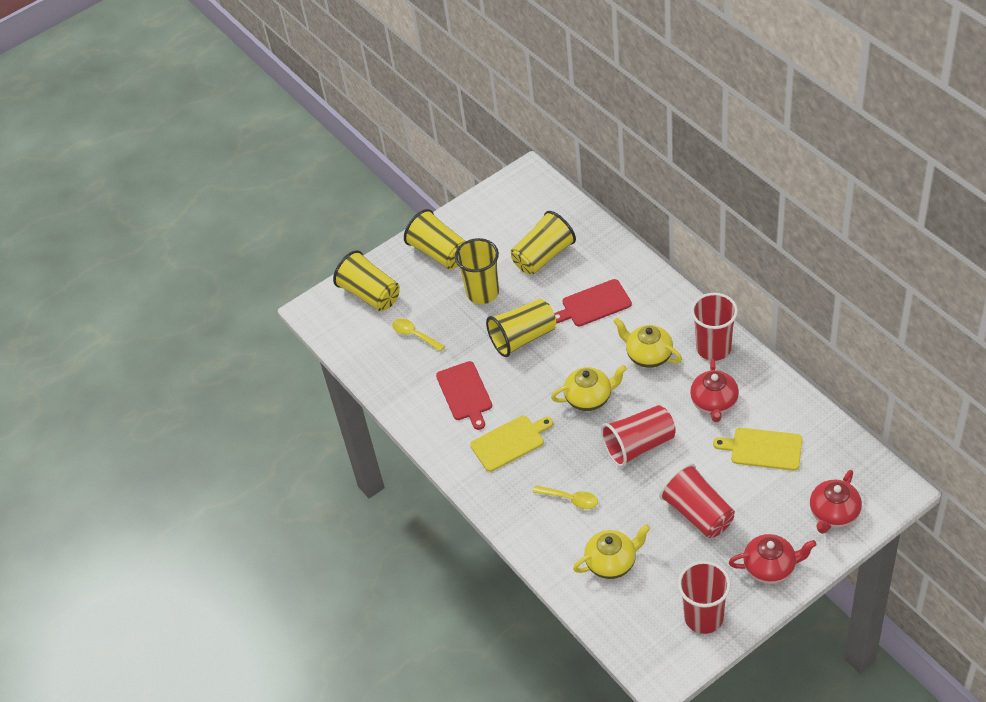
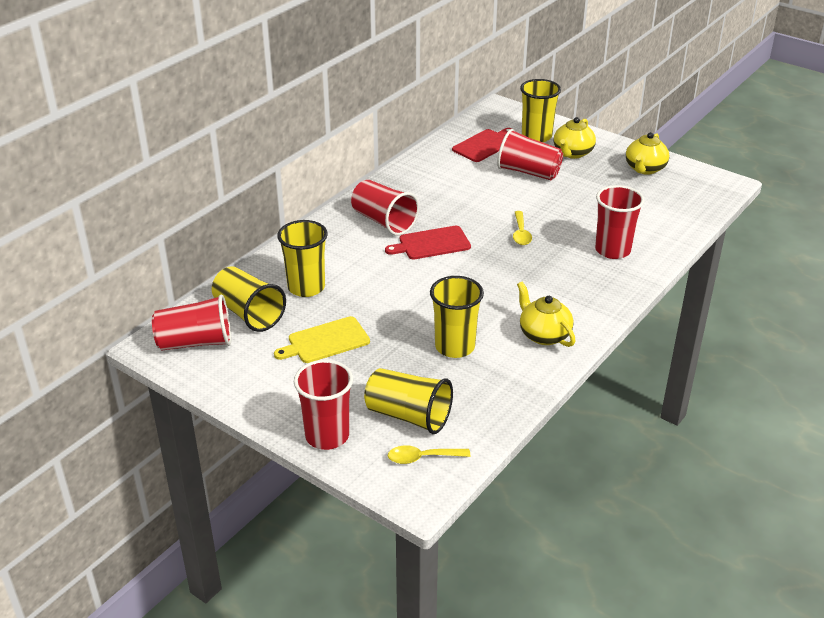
red cup: [601,405,676,467] [659,463,735,538] [678,561,731,634] [691,293,738,361] = 4 -> [152,295,231,350] [294,360,353,450] [351,180,419,236] [497,129,563,180] [595,185,645,259] = 5
red teapot: [690,359,739,422] [729,534,817,584] [810,470,862,534] = 3 -> none = 0
yellow cutting board: [470,415,553,472] [713,428,802,471] = 2 -> [274,316,370,363] = 1

